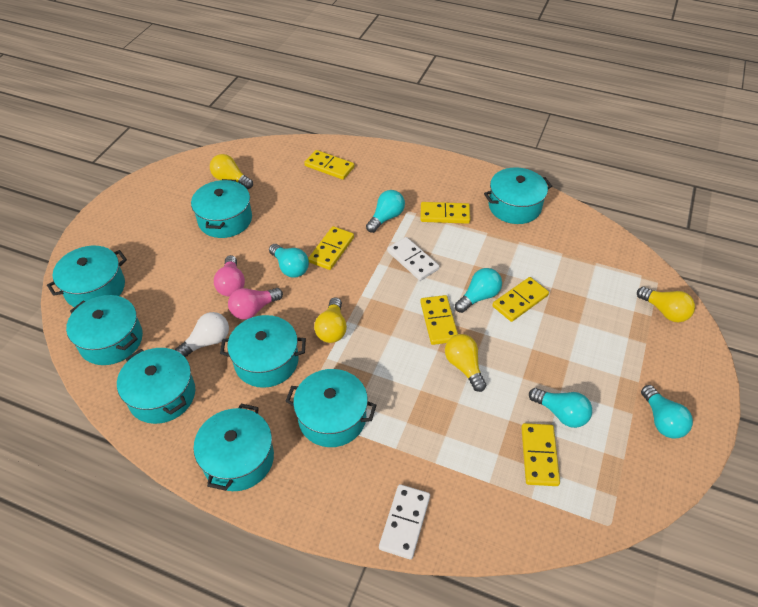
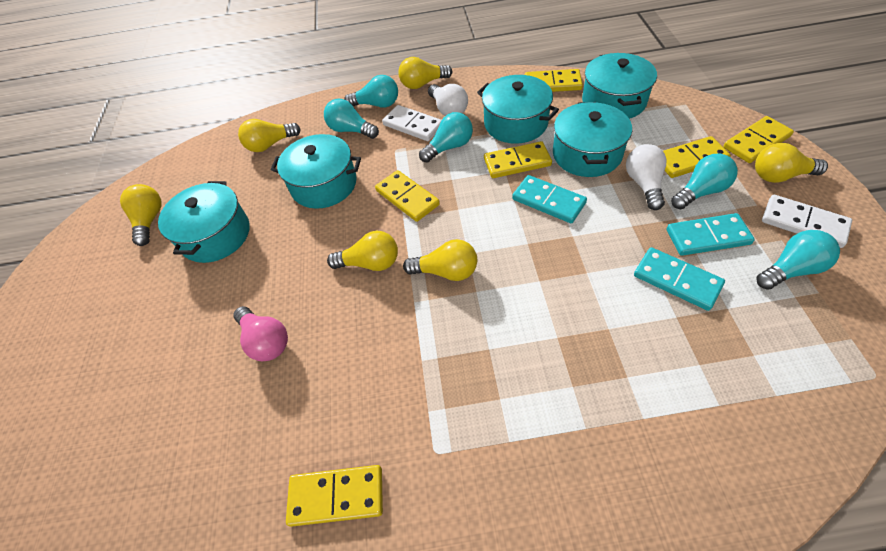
pink light bulb: [214,255,245,296] [228,288,283,319] = 2 -> [234,306,288,361] = 1
turquoise domino: none = 0 -> [512,175,587,223] [634,247,725,311] [667,213,755,256] = 3
turquoise pot: [47,246,127,307] [66,295,143,365] [117,348,195,424] [191,179,252,238] [193,404,274,491] [220,315,306,388] [286,369,376,447] [484,167,552,224] = 8 -> [158,181,250,263] [271,134,361,209] [477,75,559,144] [553,102,632,177] [582,53,657,119] = 5
white light bulb: [175,312,229,357] = 1 -> [428,84,468,116] [626,144,666,210] = 2
yellow light bulb: [210,154,253,189] [314,297,347,343] [445,334,486,392] [637,287,695,322] = 4 -> [120,184,162,246] [238,119,301,152] [327,231,398,271] [398,57,452,89] [403,239,477,281] [755,143,828,183] = 6

